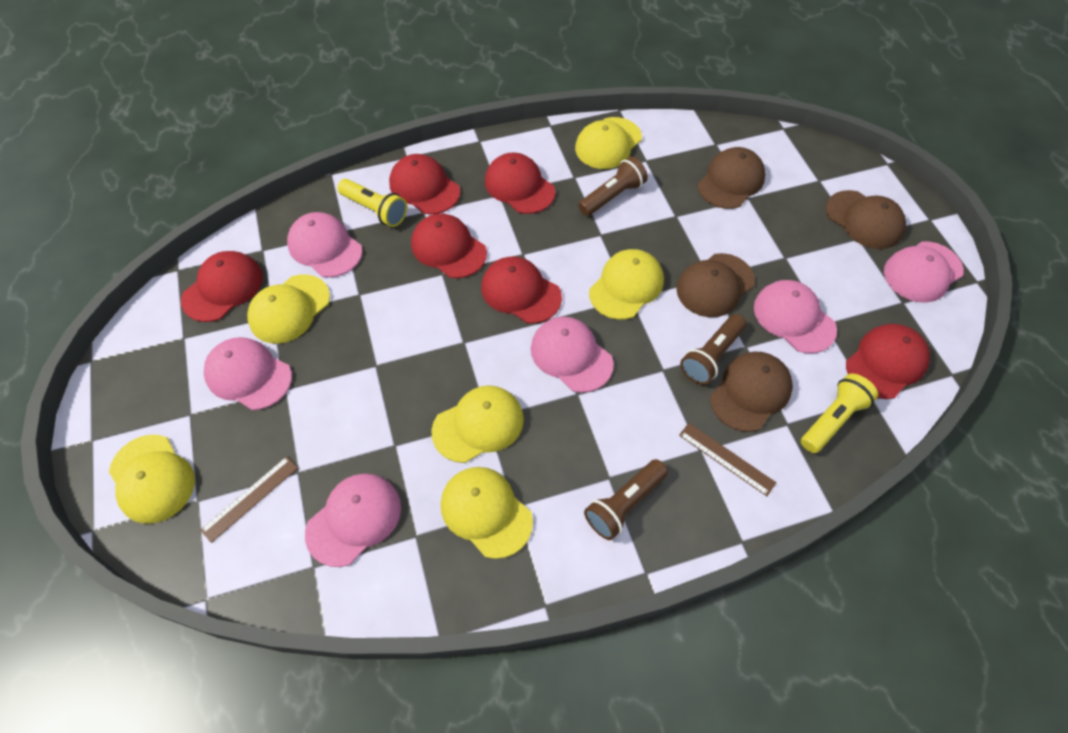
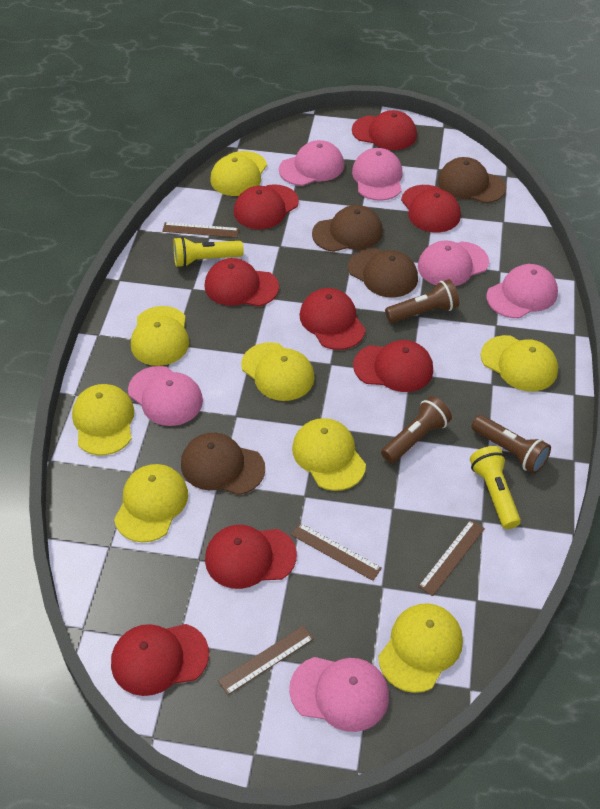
brown ruler: [200,456,298,543] [679,423,776,496] = 2 -> [162,222,239,238] [218,625,314,695] [291,523,382,581] [418,520,485,596] = 4
red cap: [181,251,263,322] [389,154,460,215] [411,213,487,278] [481,257,562,324] [485,152,555,214] [846,324,930,399] = 6 -> [111,624,209,696] [204,258,279,306] [205,525,297,589] [234,184,299,229] [300,288,365,350] [352,110,417,150] [353,340,433,392] [401,185,461,232] = 8
yellow cap: [109,435,195,524] [247,274,330,344] [431,385,524,463] [441,467,533,559] [575,117,642,169] [589,249,664,320] = 6 -> [72,384,134,455] [114,464,188,542] [131,306,189,366] [210,151,267,196] [241,342,315,401] [292,418,366,491] [378,603,463,693] [481,335,558,391] = 8

